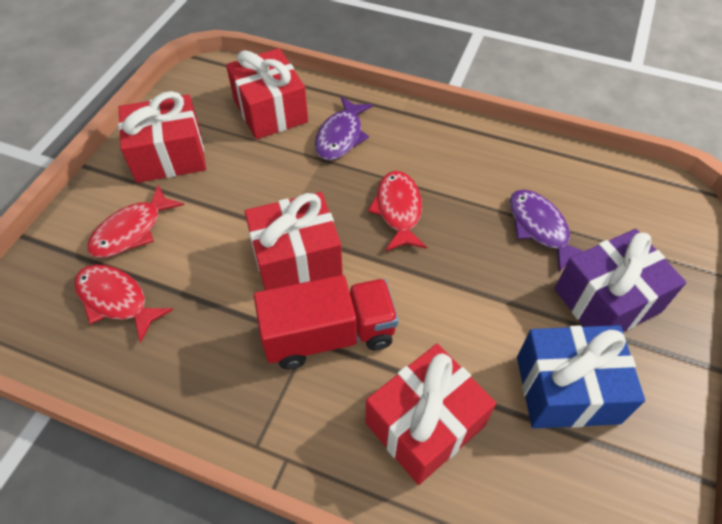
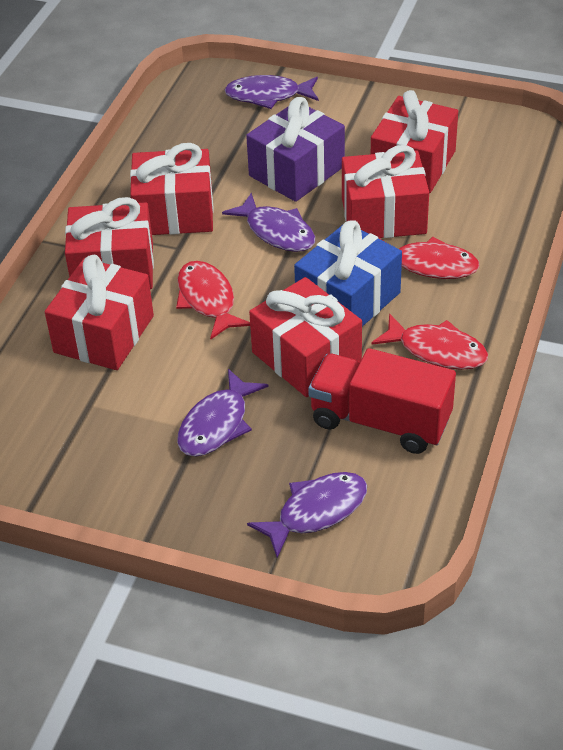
purple fish: [315,97,373,160] [510,190,584,272] = 2 -> [177,369,269,457] [222,193,315,252] [225,75,319,109] [247,472,367,558] = 4
red gift: [118,91,206,183] [226,48,308,139] [244,192,343,290] [366,344,496,485] = 4 -> [45,255,154,370] [65,197,154,289] [130,143,214,235] [249,277,362,397] [342,145,429,238] [371,90,458,193] = 6

